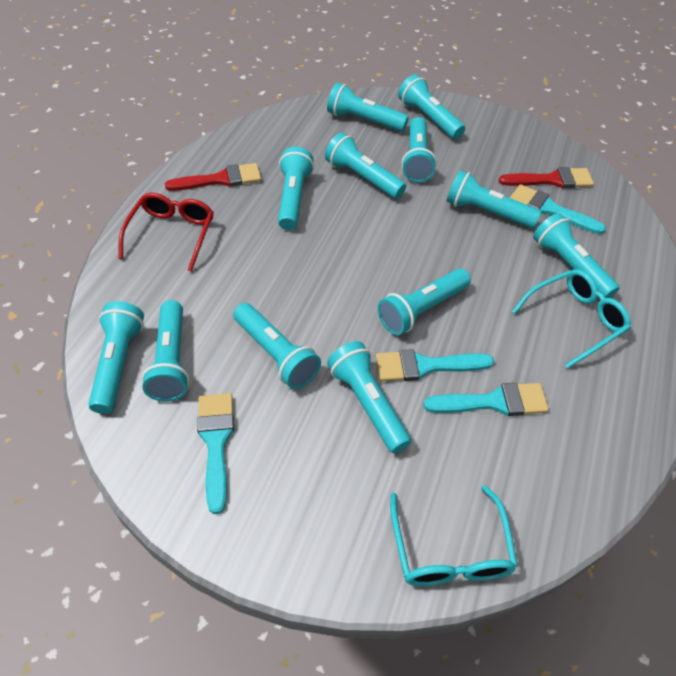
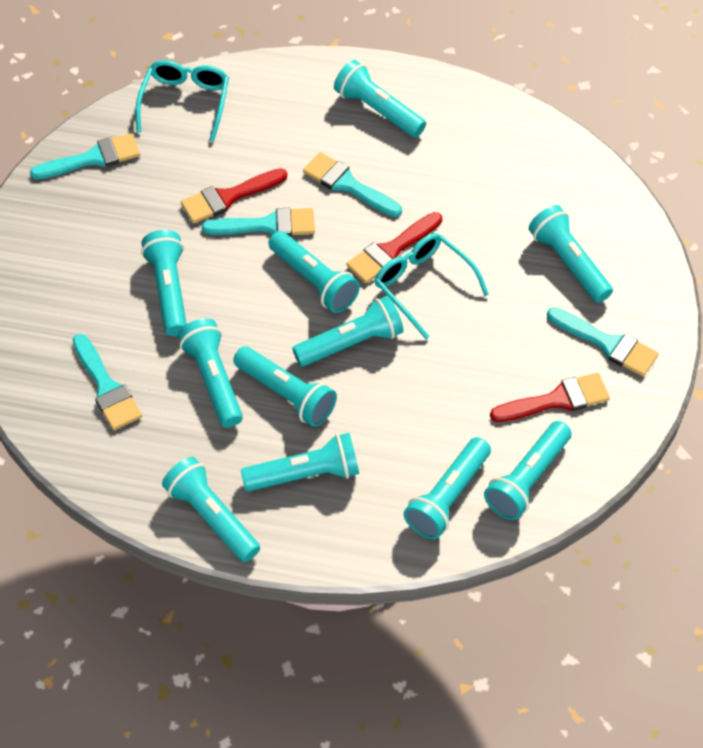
red brush: [165,163,261,191] [499,167,594,188] = 2 -> [181,168,288,223] [346,212,442,283] [490,373,610,422] = 3
red glasses: [118,193,214,272] = 1 -> none = 0
turquoise brush: [197,393,234,514] [376,349,494,381] [423,383,549,416] [510,184,606,234] = 4 -> [30,133,140,179] [73,334,142,430] [202,208,315,236] [303,152,402,217] [547,307,659,376] = 5
turquoise flashlight: [88,301,144,414] [142,300,189,402] [233,303,321,389] [278,147,314,230] [325,133,406,199] [327,83,409,132] [327,341,411,453] [377,268,471,335] [398,74,465,139] [402,117,437,182] [447,170,541,228] [533,213,620,298] = 12 -> [141,230,187,336] [162,457,260,562] [178,318,243,428] [233,346,337,427] [241,433,359,491] [268,231,360,313] [292,296,404,367] [334,60,426,137] [404,437,491,539] [484,421,572,520] [529,205,613,303] = 11

